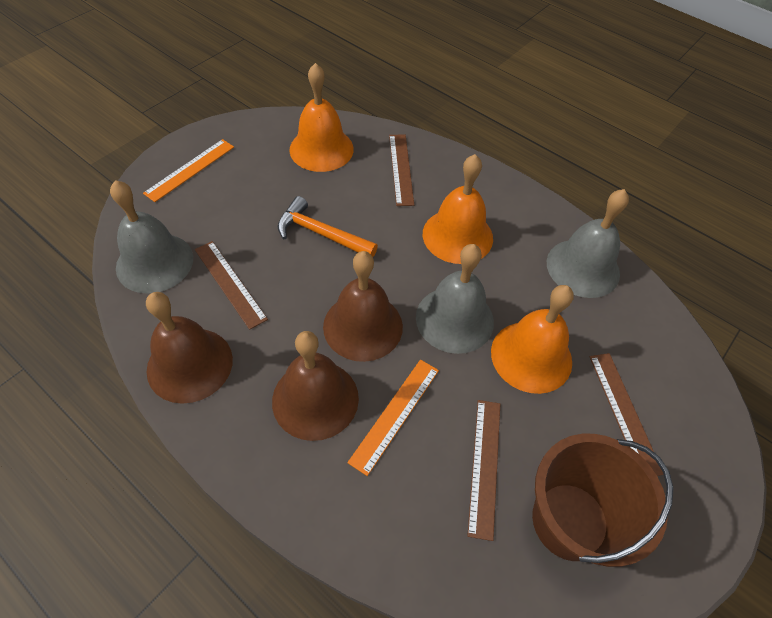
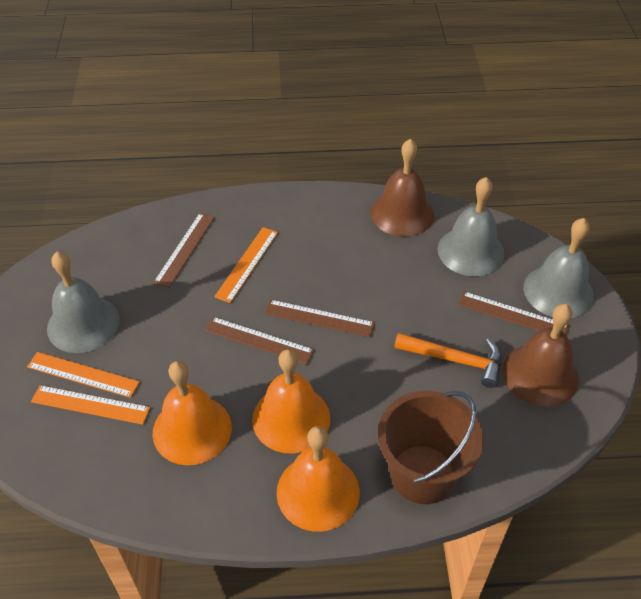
brown bell: [146,292,233,404] [272,331,359,441] [323,251,403,362] = 3 -> [371,139,434,237] [503,304,579,407] = 2
orange ruler: [143,139,234,202] [347,360,439,476] = 2 -> [27,352,139,398] [31,385,150,425] [214,227,278,303] = 3

